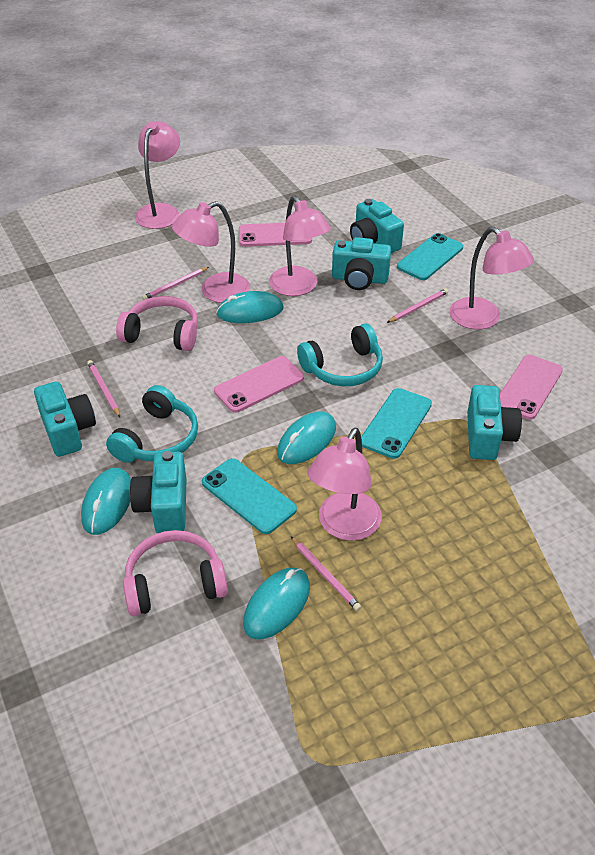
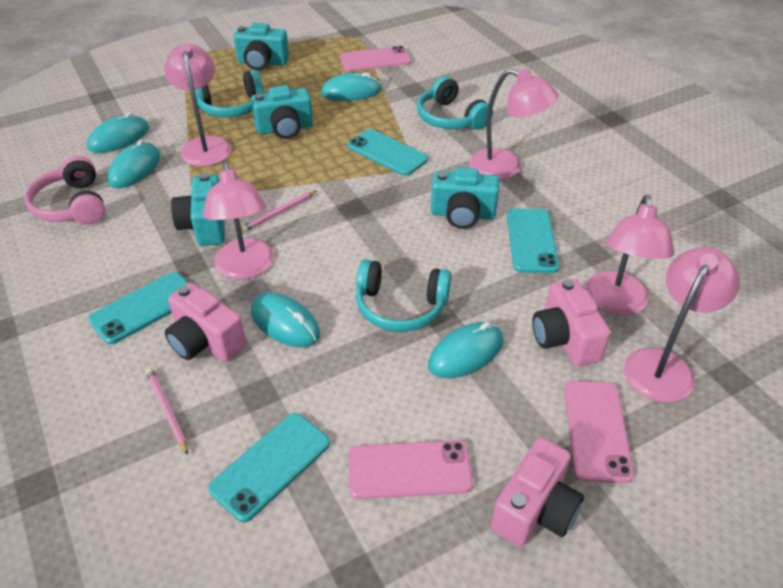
pink camera: none = 0 -> [165,283,246,361] [491,437,584,547] [532,279,610,366] = 3
pink headphones: [116,296,198,351] [123,530,228,616] = 2 -> [25,156,105,225] = 1
pink pencil: [87,360,120,417] [142,267,209,300] [291,536,361,611] [387,288,449,323] = 4 -> [146,368,188,455] [241,191,317,232] = 2
turquoise camera: [34,381,96,457] [130,451,187,533] [332,237,391,290] [350,199,404,253] [467,385,522,460] = 5 -> [171,173,225,246] [234,23,289,70] [251,85,313,139] [431,167,500,229] = 4
turquoise headphones: [106,385,198,463] [297,324,383,386] = 2 -> [195,70,263,118] [356,259,451,332] [417,76,493,130] = 3
turquoise mouse: [81,468,131,535] [216,291,283,323] [243,568,310,639] [277,411,336,464] = 4 -> [87,112,149,153] [107,139,160,188] [251,293,320,347] [321,72,381,101] [428,322,504,378] = 5
turquoise phone: [202,458,297,534] [361,388,432,459] [397,233,463,280] = 3 -> [88,272,188,344] [208,413,330,522] [347,129,428,176] [507,209,559,273] = 4

